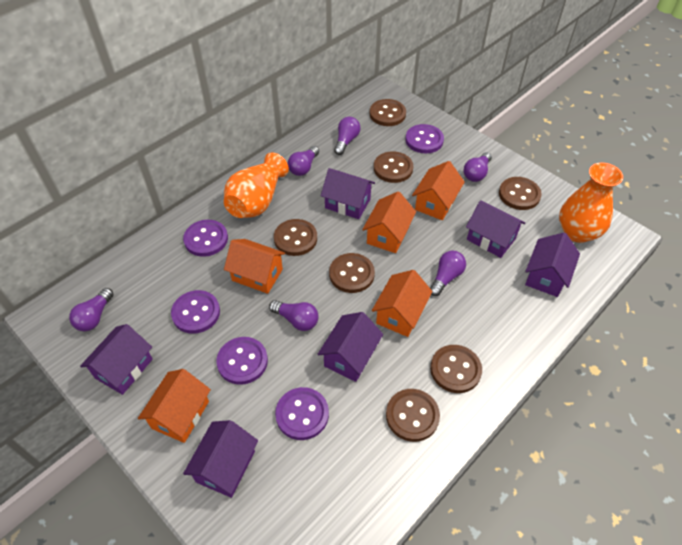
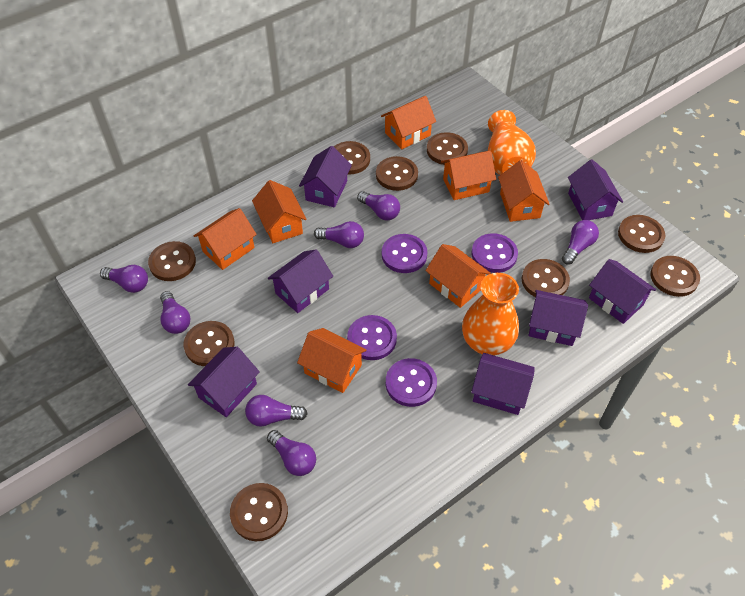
brown button: [274,219,317,256] [329,253,375,293] [370,99,406,126] [374,152,413,183] [386,389,440,442] [430,345,482,393] [499,177,542,210] = 7 -> [148,241,196,281] [184,321,235,366] [230,483,288,541] [334,141,370,174] [376,156,418,191] [427,132,468,165] [522,259,570,297] [618,215,665,253] [650,256,700,297] = 9
orange house: [138,369,211,443] [224,239,285,294] [362,192,416,253] [372,270,433,337] [412,161,465,220] = 5 -> [194,208,257,270] [252,180,306,243] [297,328,366,393] [381,96,436,149] [425,244,491,308] [441,151,496,200] [498,160,550,222] = 7
purple button: [171,290,220,334] [183,220,228,257] [217,337,268,385] [275,387,329,440] [405,124,444,153] = 5 -> [347,315,397,360] [382,234,428,273] [386,358,437,407] [471,233,518,273] = 4
purple house: [80,324,153,395] [183,420,258,498] [318,312,383,382] [321,168,375,219] [466,200,525,258] [525,232,580,297] = 6 -> [188,347,260,417] [268,250,333,313] [299,146,352,207] [471,353,535,415] [529,290,588,346] [568,159,623,220] [589,259,656,324] = 7
purple light bulb: [69,288,114,331] [269,300,319,331] [288,146,319,176] [334,117,360,155] [430,251,466,296] [464,152,492,182] = 6 -> [100,265,148,293] [160,291,191,334] [245,395,308,427] [267,430,316,476] [314,221,364,248] [357,191,400,220] [562,220,599,265] = 7

